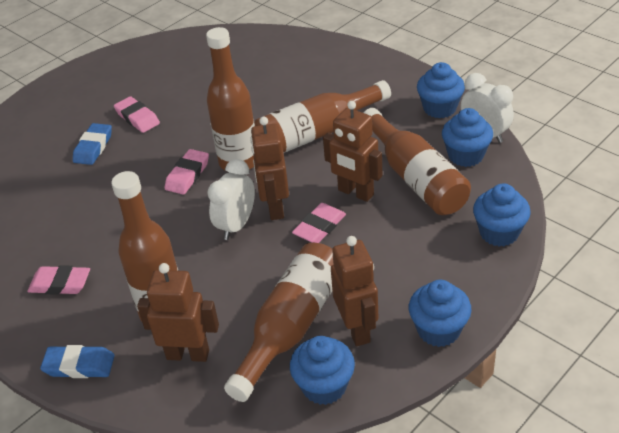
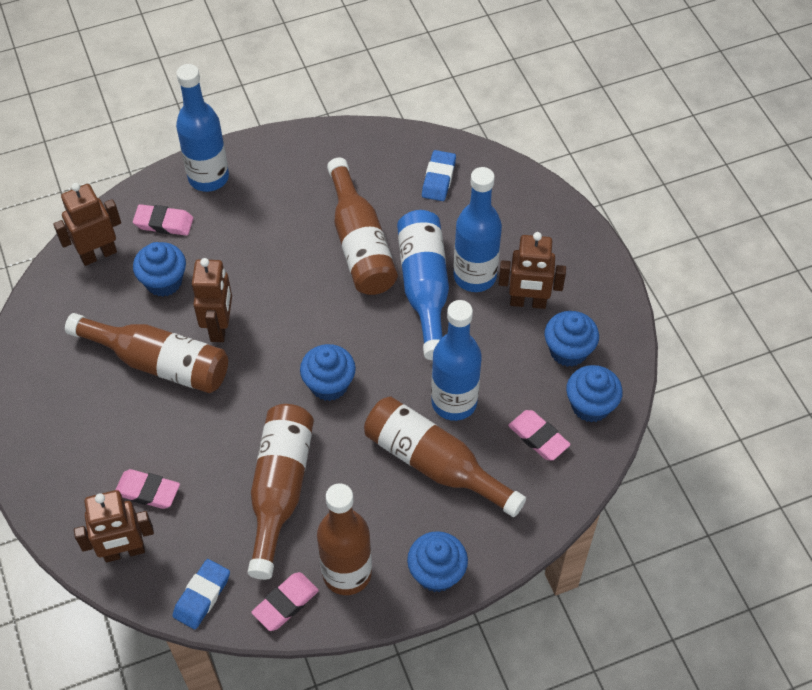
blue bottle: none = 0 -> [176,64,229,192] [397,210,449,360] [431,300,482,421] [453,167,502,292] = 4
white clock: [207,159,255,240] [461,73,514,143] = 2 -> none = 0

